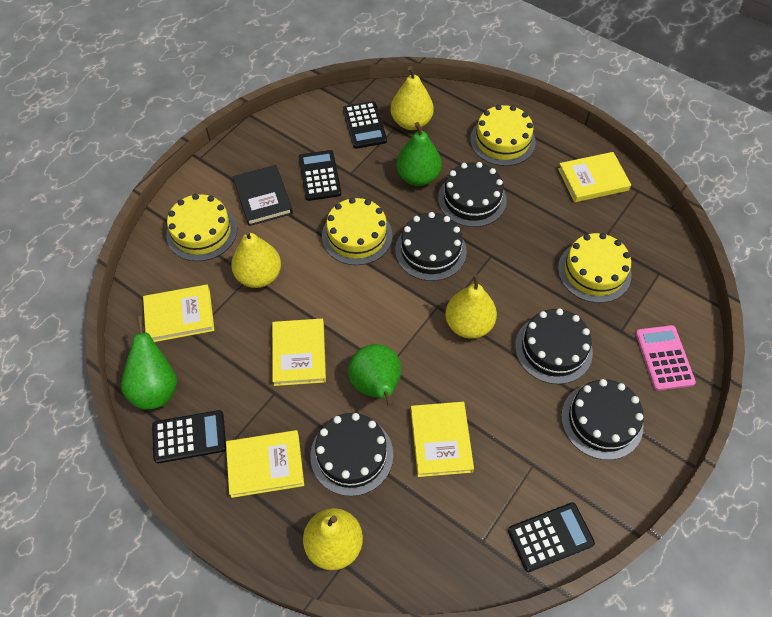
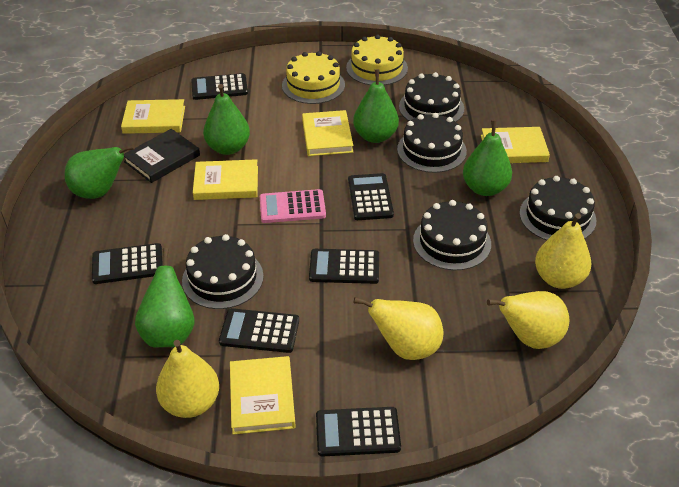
black calculator: [152,410,226,463] [299,150,341,201] [343,101,387,149] [508,502,595,572] = 4 -> [92,243,163,284] [191,73,248,100] [219,308,299,353] [309,249,379,284] [316,407,401,457] [348,173,394,220] = 6
green pear: [121,316,177,410] [348,344,401,407] [396,122,442,186] = 3 -> [65,144,135,199] [135,248,195,347] [203,84,250,155] [353,69,399,143] [463,120,512,196] = 5
yellow cake: [166,194,237,261] [322,197,392,265] [470,105,536,166] [558,233,631,303] = 4 -> [282,51,345,104] [346,35,408,85] = 2

